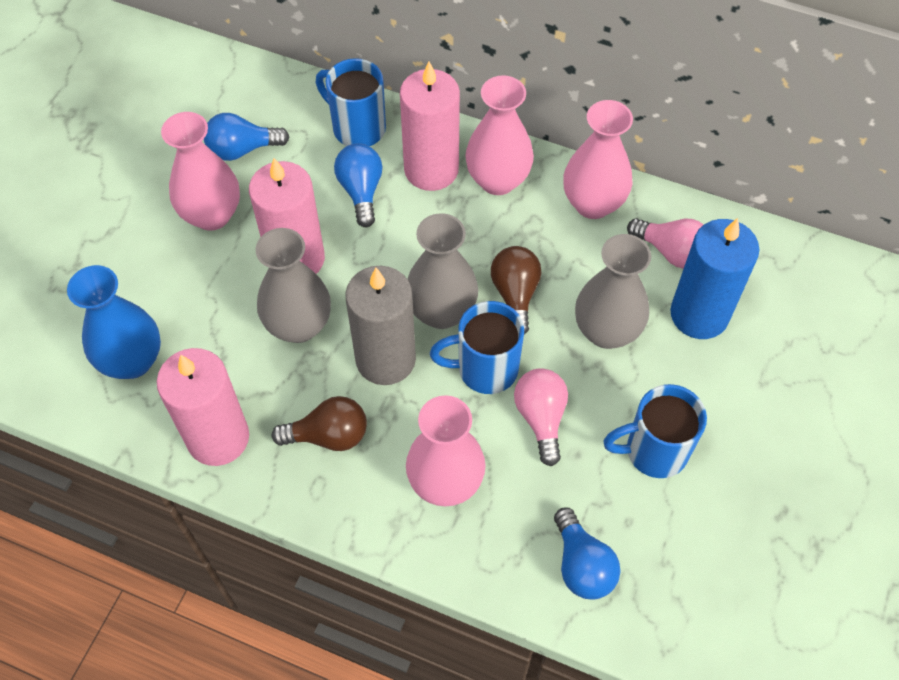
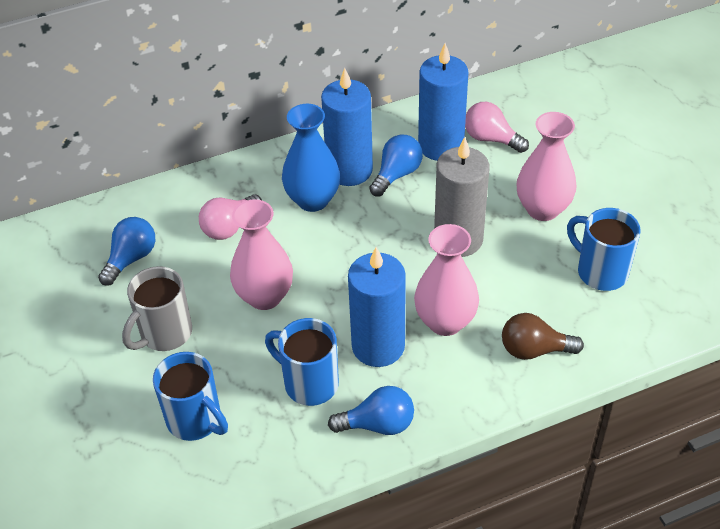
blue candle: [670,218,759,339] = 1 -> [321,68,373,186] [348,247,406,367] [418,43,468,161] = 3
brown light bulb: [272,396,367,451] [491,246,541,335] = 2 -> [502,313,584,360] = 1
grey mug: none = 0 -> [122,266,192,351] = 1
grey vase: [256,228,331,343] [408,213,478,329] [575,234,651,349] = 3 -> none = 0
pink candle: [157,348,249,466] [249,158,325,274] [400,62,460,191] = 3 -> none = 0
pink vase: [161,112,240,231] [406,395,486,506] [465,75,534,195] [563,100,633,219] = 4 -> [230,200,293,310] [414,224,479,336] [517,112,576,221] = 3

